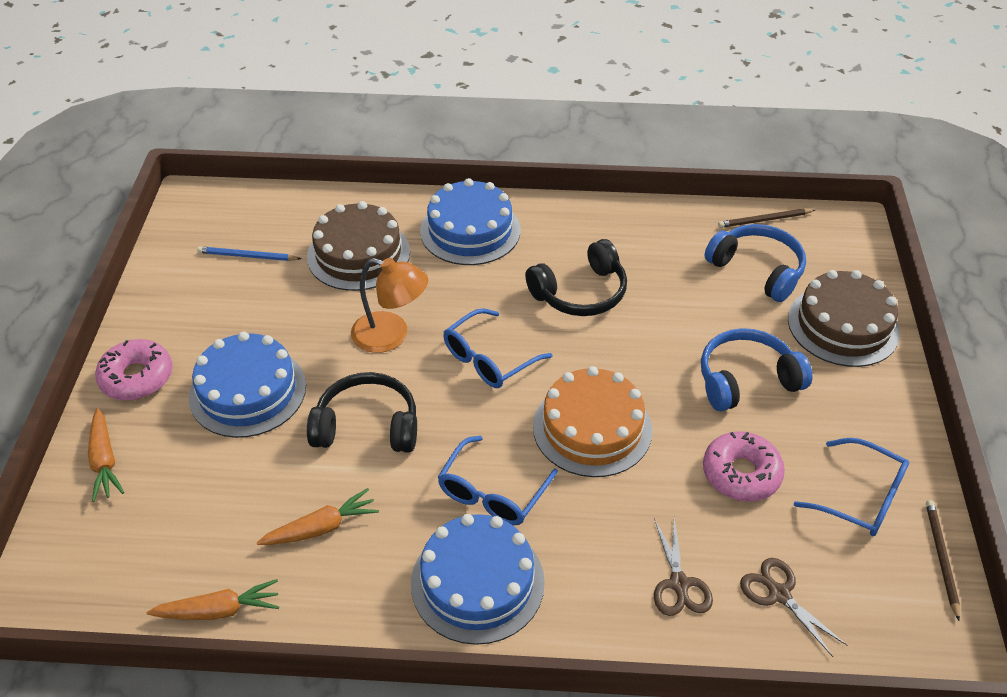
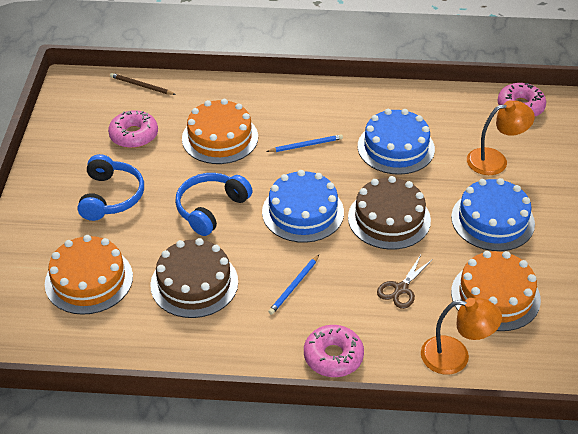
black headphones: [307,372,417,453] [525,239,627,316] = 2 -> none = 0
blue glasses: [438,436,558,525] [443,308,552,388] [794,438,909,536] = 3 -> none = 0
blue pencil: [197,246,301,261] = 1 -> [266,134,343,152] [268,255,319,315] = 2
brown pencil: [718,209,815,228] [926,500,960,621] = 2 -> [110,73,176,95] = 1
brown scissors: [654,517,713,616] [740,558,848,657] = 2 -> [377,255,433,309] = 1
orange cake: [533,366,652,477] = 1 -> [45,235,133,315] [182,99,258,164] [451,251,541,331] = 3
orange carrot: [88,408,124,502] [147,579,279,620] [257,488,379,545] = 3 -> none = 0
orange lamp: [351,258,428,353] = 1 -> [421,297,502,375] [467,101,535,175] = 2
pink donut: [95,339,173,401] [703,431,785,501] = 2 -> [108,110,158,148] [304,325,364,377] [497,83,546,117] = 3

